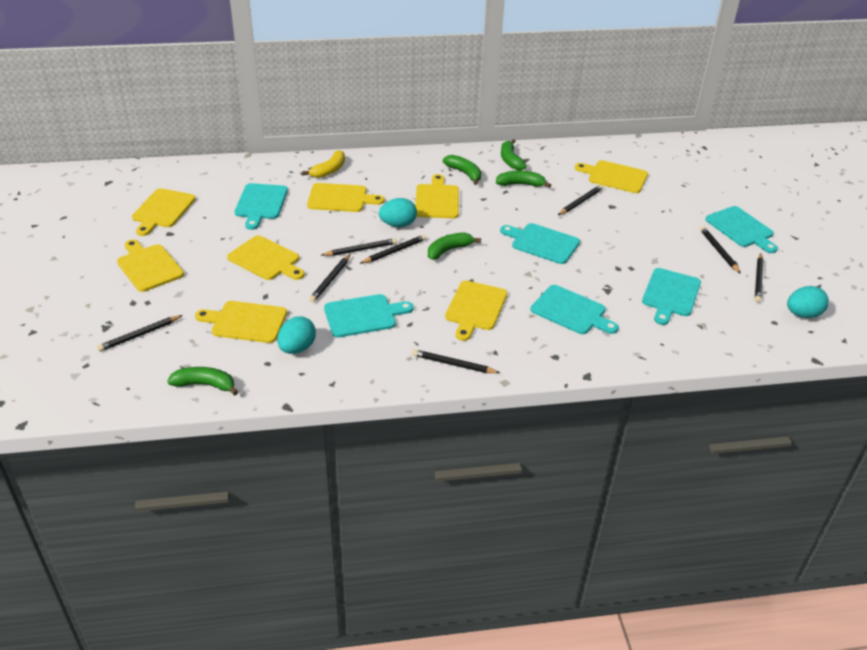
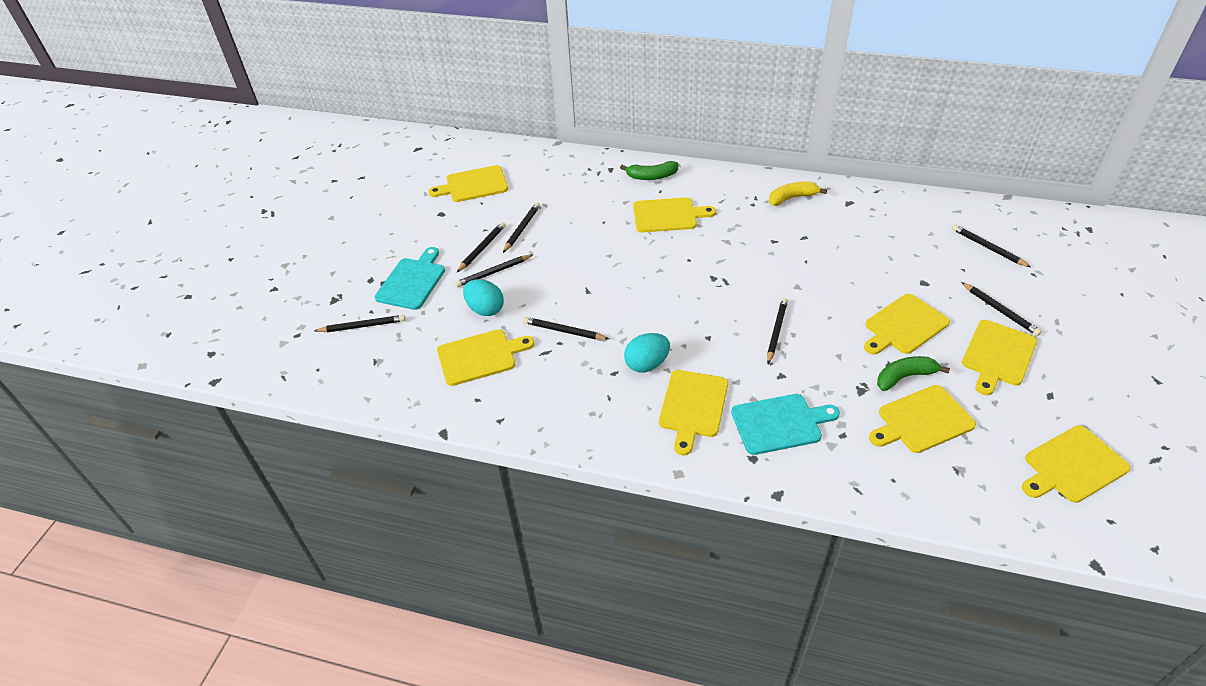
green banana: [167,367,238,396] [428,232,481,260] [443,155,481,185] [496,171,551,188] [501,139,527,170] = 5 -> [620,161,678,180] [877,356,950,391] = 2
turquoise cutting board: [235,183,288,230] [324,294,414,338] [500,223,580,264] [531,285,619,334] [642,268,701,325] [705,206,778,253] = 6 -> [375,247,445,310] [731,394,840,455] = 2
turquoise egg: [277,316,316,354] [379,198,417,227] [787,286,829,318] = 3 -> [463,279,504,316] [624,333,670,372] = 2

